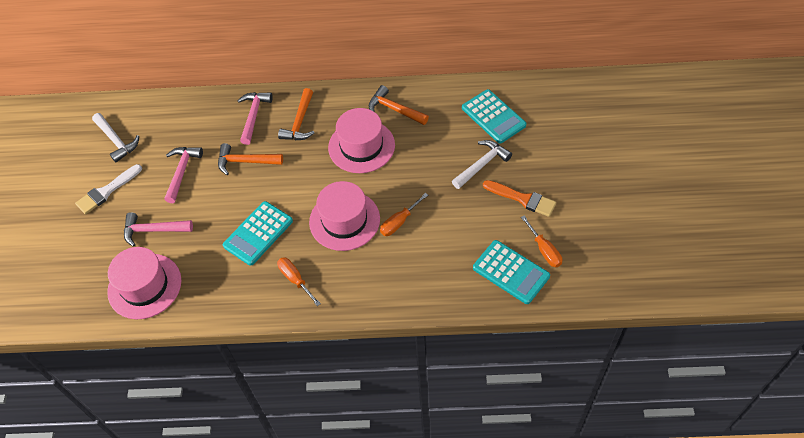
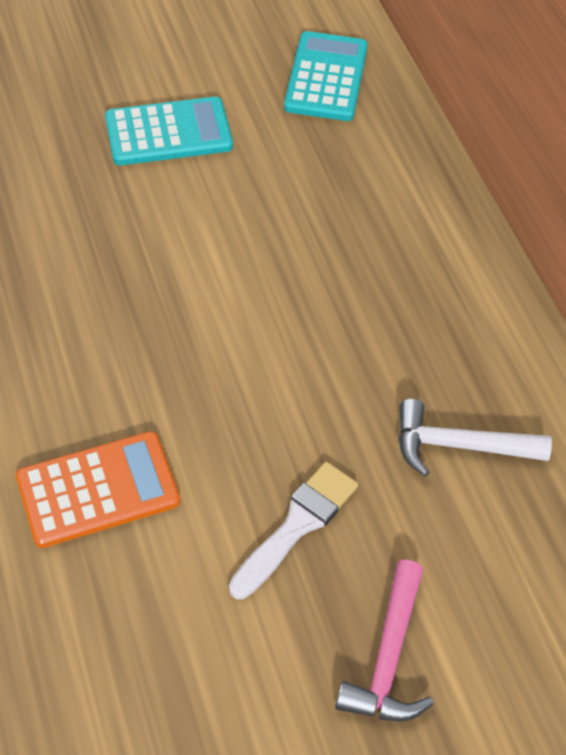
orange brush: [483,180,556,217] = 1 -> none = 0
orange calculator: none = 0 -> [16,431,180,548] = 1
orange hammer: [218,143,283,175] [278,88,314,140] [369,85,429,125] = 3 -> none = 0
orange screwdriver: [277,257,321,306] [380,193,428,236] [521,216,562,267] = 3 -> none = 0
pink hammer: [124,212,193,247] [164,147,203,203] [237,92,273,145] = 3 -> [335,560,434,722] = 1
pink hat: [107,247,181,319] [309,181,380,251] [328,108,395,173] = 3 -> none = 0
turquoise calculator: [223,201,293,266] [462,89,526,143] [473,240,550,304] = 3 -> [105,97,233,165] [284,31,368,121] = 2
white hammer: [92,113,139,163] [452,140,512,189] = 2 -> [399,399,552,476] = 1

